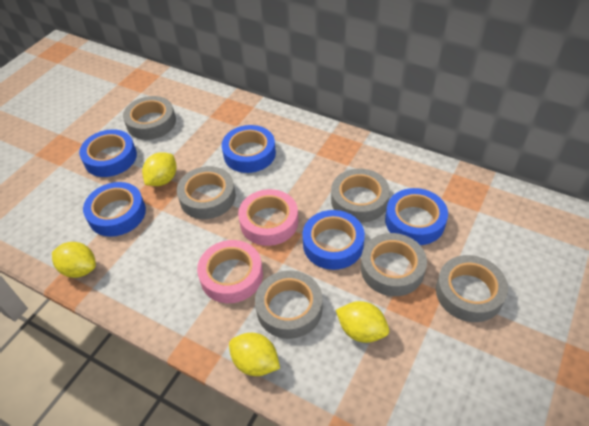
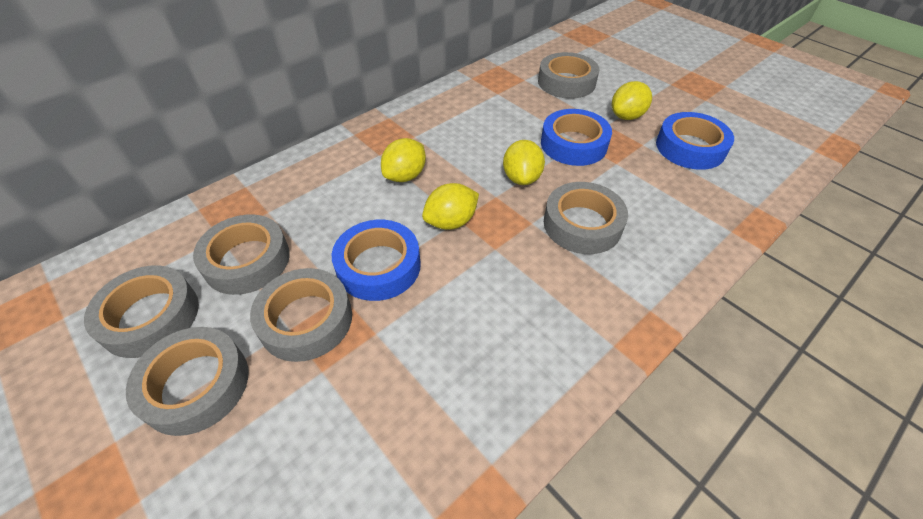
blue tape: [79,129,137,177] [83,182,146,237] [222,125,276,173] [303,210,365,270] [385,188,448,245] = 5 -> [332,220,421,301] [541,109,612,166] [656,112,734,170] = 3
pink tape: [197,240,263,303] [238,189,298,246] = 2 -> none = 0

